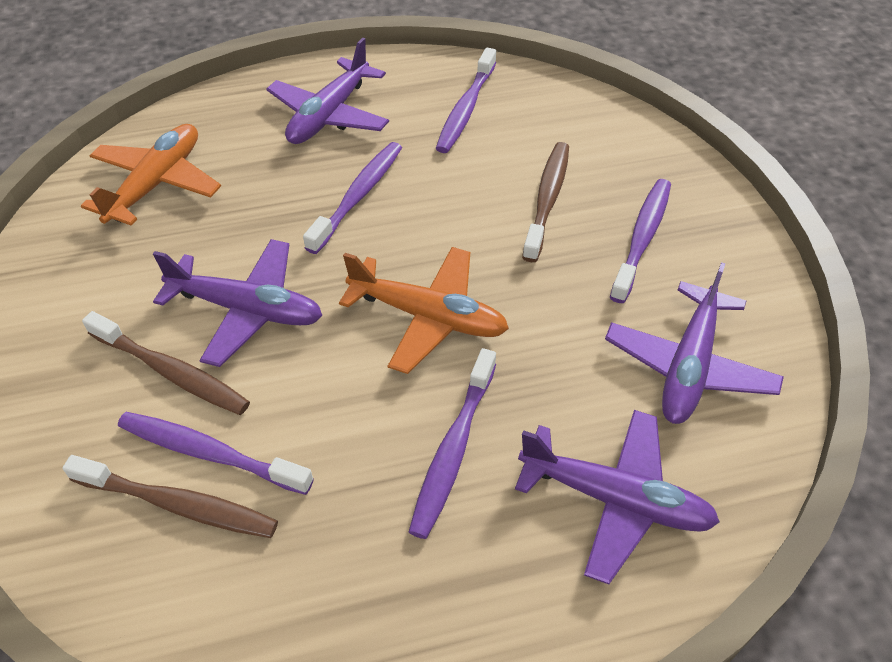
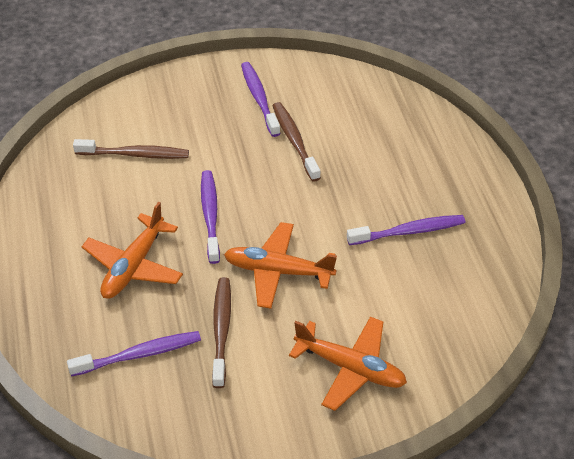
orange plane: [81,124,221,226] [339,247,509,374] = 2 -> [82,202,183,299] [224,222,337,309] [289,316,407,411] = 3
purple plane: [153,239,323,367] [266,38,389,144] [515,410,720,584] [605,262,784,424] = 4 -> none = 0
purple toothbrush: [118,412,314,495] [303,142,402,254] [409,348,496,539] [436,48,496,153] [610,179,671,303] = 5 -> [67,331,201,377] [201,170,220,264] [241,62,281,137] [347,215,465,245] = 4

